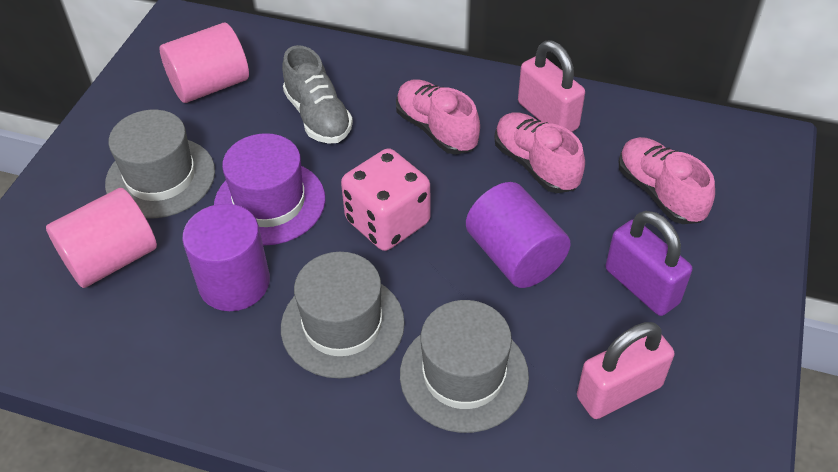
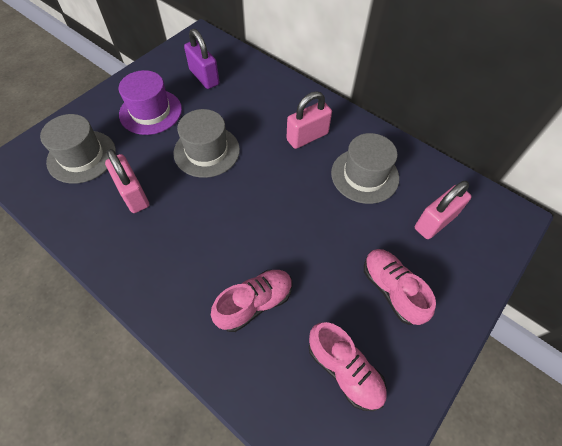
grey shoe: [282,45,353,144] = 1 -> none = 0
pink cylinder: [46,188,157,288] [160,23,249,103] = 2 -> none = 0
pink dice: [341,148,430,251] = 1 -> none = 0
pink padlock: [518,41,585,132] [577,322,674,419] = 2 -> [105,149,149,213] [287,91,332,149] [415,181,471,239] = 3
purple cylinder: [182,204,270,311] [466,182,571,288] = 2 -> none = 0

